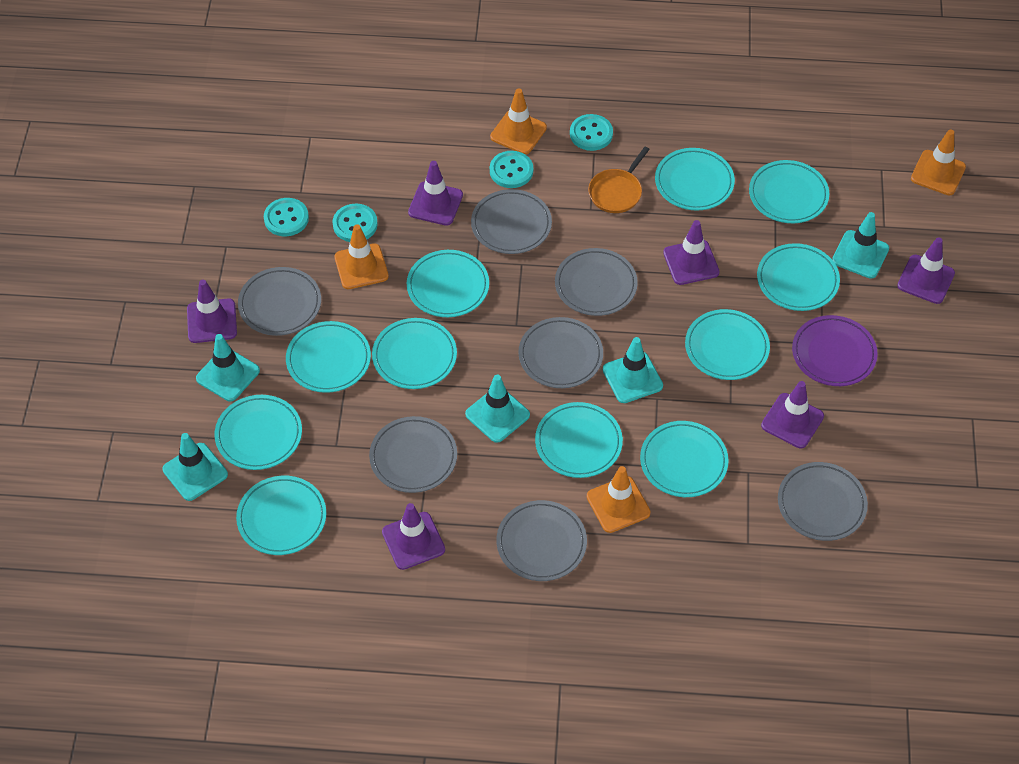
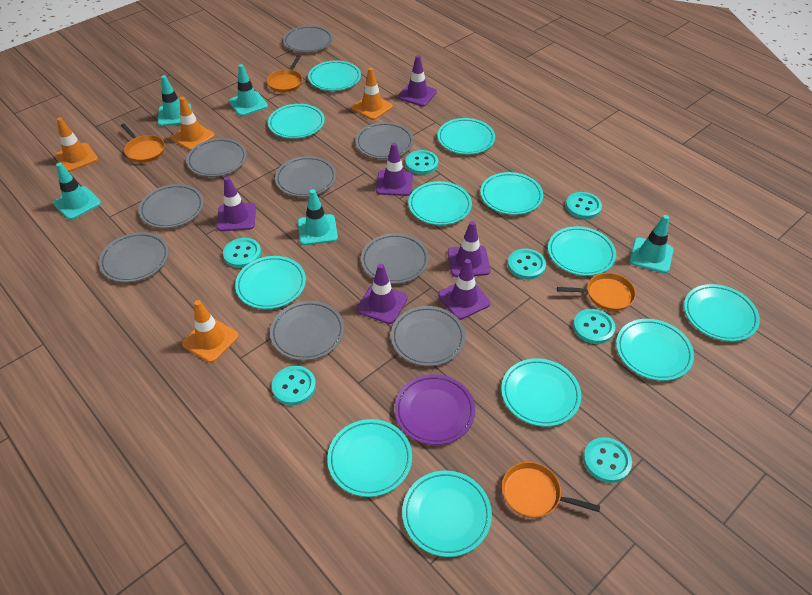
grey plate: [238,267,321,336] [369,416,457,493] [471,189,552,254] [497,500,587,581] [519,317,603,388] [555,248,638,316] [778,462,868,541] = 7 -> [99,232,169,282] [138,184,204,228] [186,138,247,177] [270,301,344,361] [275,156,336,197] [283,26,333,53] [355,122,414,159] [361,233,429,284] [391,306,465,366] = 9
orange pan: [588,147,650,213] = 1 -> [121,123,165,163] [267,55,302,93] [502,462,600,518] [557,273,636,311] = 4
turquoise button: [264,198,309,236] [332,203,378,242] [490,151,533,188] [570,114,613,151] = 4 -> [223,238,261,268] [272,366,316,405] [405,150,438,175] [508,249,546,280] [566,192,602,219] [573,309,615,344] [583,437,632,483] = 7
turquoise plate: [215,395,302,470] [236,476,326,555] [286,321,371,393] [372,318,457,389] [407,250,489,317] [535,402,623,478] [640,421,729,497] [655,148,735,210] [685,309,770,380] [749,160,829,223] [757,243,840,311] = 11 -> [235,256,306,309] [268,104,325,139] [308,60,361,91] [327,419,412,497] [402,471,492,557] [408,181,472,225] [438,118,495,154] [480,172,543,215] [501,358,581,427] [548,226,616,276] [616,319,694,381] [684,284,760,341] = 12

